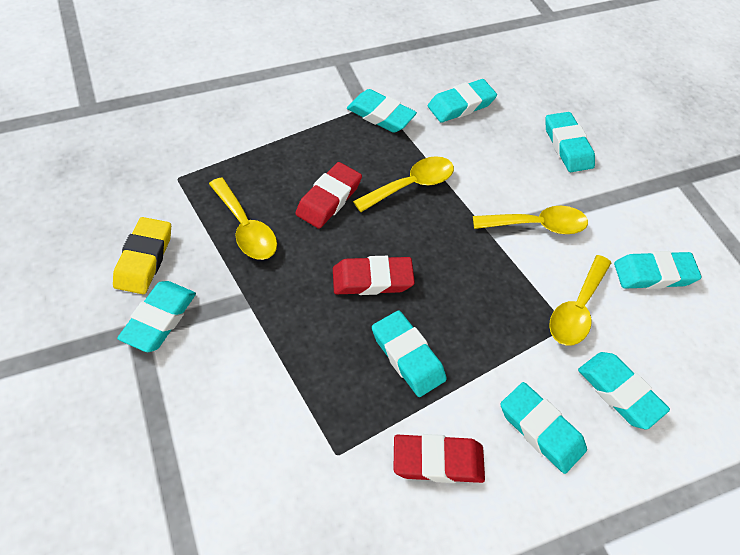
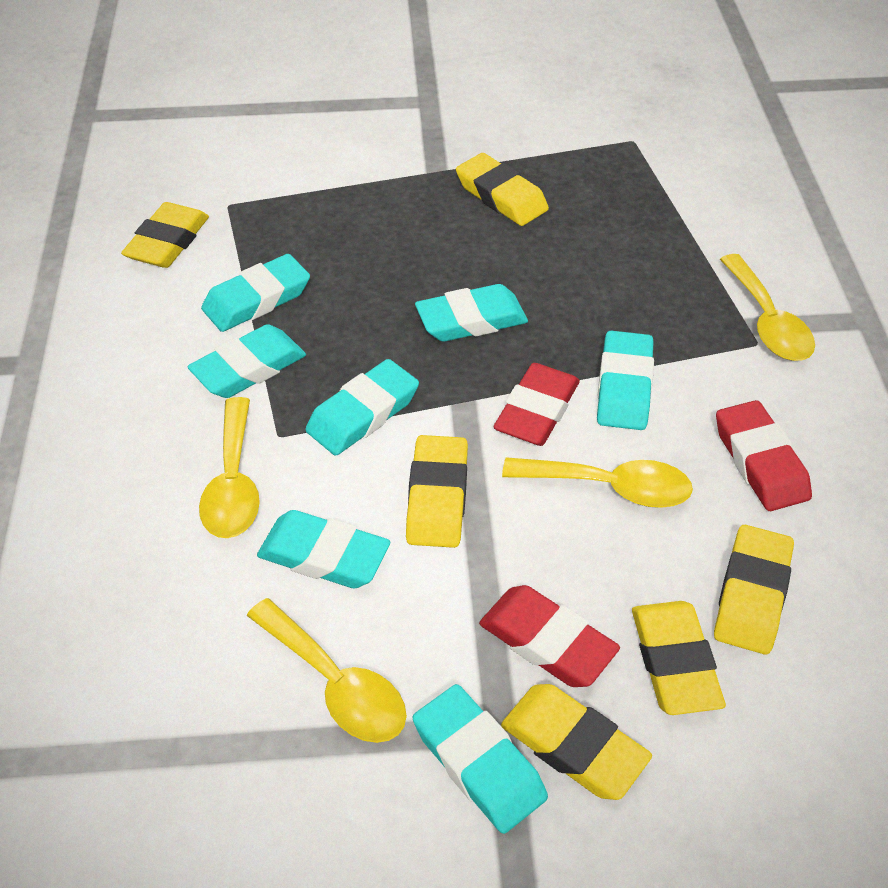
turquoise eraser: [117,281,196,352] [347,89,417,133] [372,311,447,397] [428,79,497,123] [501,382,587,474] [545,112,595,172] [578,352,670,429] [614,251,702,289] = 8 -> [187,324,306,398] [201,254,310,332] [257,510,390,588] [305,359,419,456] [413,684,548,834] [415,284,528,342] [597,331,654,430] = 7
yellow eraser: [113,217,171,294] = 1 -> [121,202,209,268] [406,435,468,548] [456,153,549,226] [501,684,652,800] [632,601,726,715] [714,525,794,655] = 6

